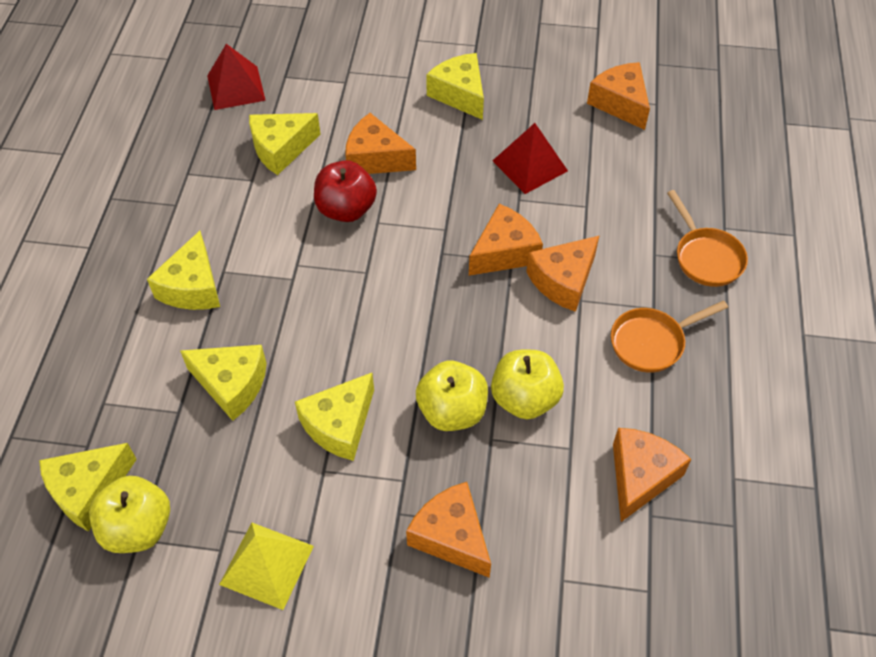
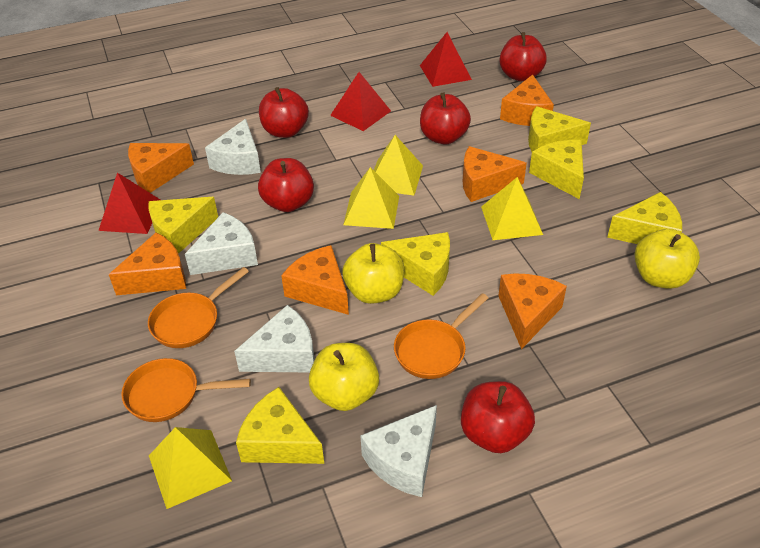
orange pan: [611,300,728,373] [667,190,748,287] = 2 -> [121,358,251,422] [148,267,249,348] [394,293,488,379] = 3
red apple: [314,160,377,222] = 1 -> [258,158,314,212] [259,87,309,138] [420,92,471,144] [461,381,535,453] [500,32,547,81] = 5
red pyramid: [207,44,266,110] [493,123,568,194] = 2 -> [98,173,160,234] [330,72,391,131] [420,32,472,87] = 3
white cheese: none = 0 -> [185,212,258,275] [205,119,261,175] [234,305,315,372] [360,405,437,497] = 4
yellow pyramid: [219,523,314,610] = 1 -> [149,427,232,509] [343,167,399,229] [374,135,423,195] [481,177,543,240] = 4

